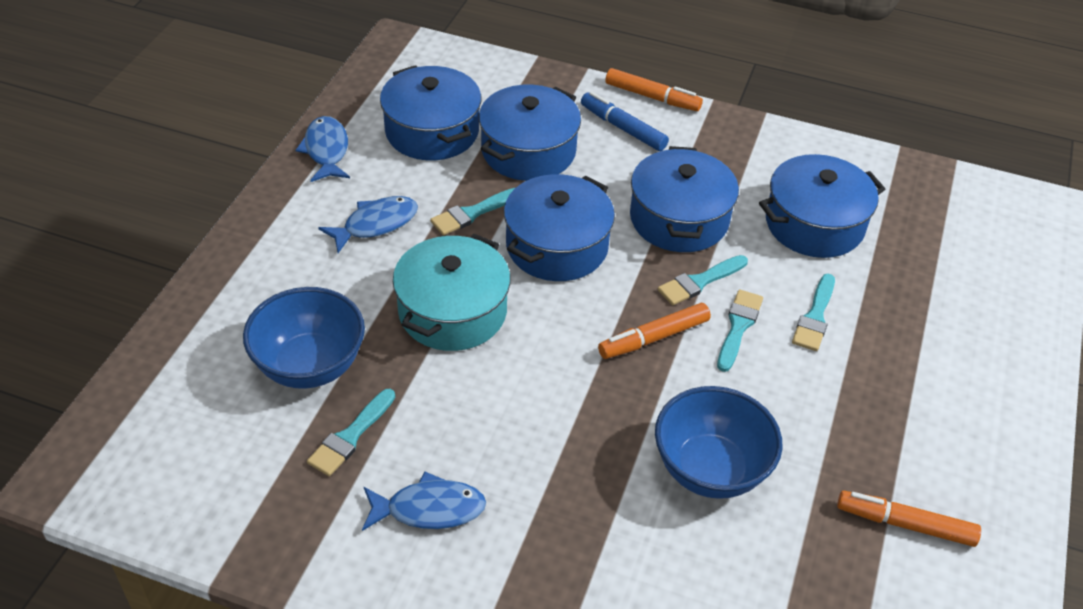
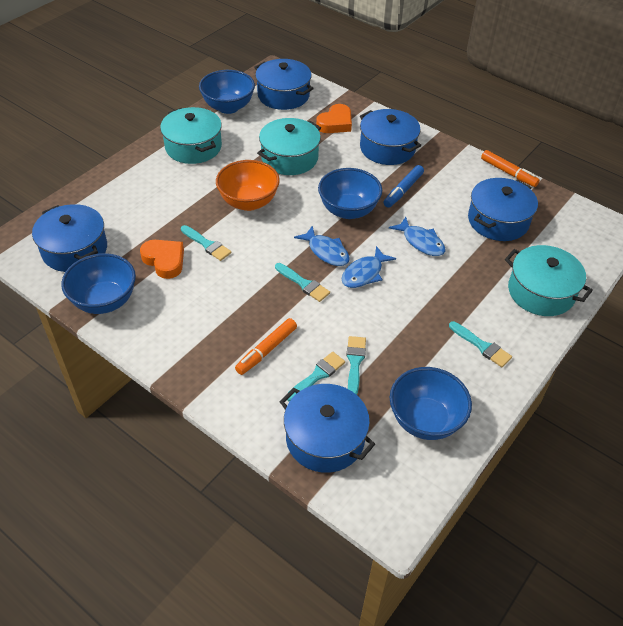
blue bowl: [243,287,365,389] [655,386,783,499] = 2 -> [61,253,136,314] [199,70,255,114] [318,168,382,219] [390,367,472,440] = 4
orange bowl: none = 0 -> [216,160,280,211] = 1
orange heart: none = 0 -> [140,240,184,279] [316,104,352,133] = 2
orange marker: [598,303,711,359] [605,68,703,111] [837,491,981,547] = 3 -> [235,318,297,375] [481,150,540,187] = 2
turquoise pot: [393,234,511,351] = 1 -> [160,107,222,164] [257,118,321,175] [505,245,593,316] = 3

